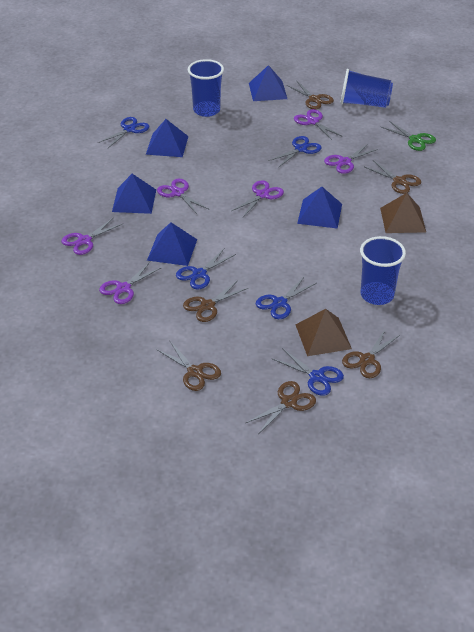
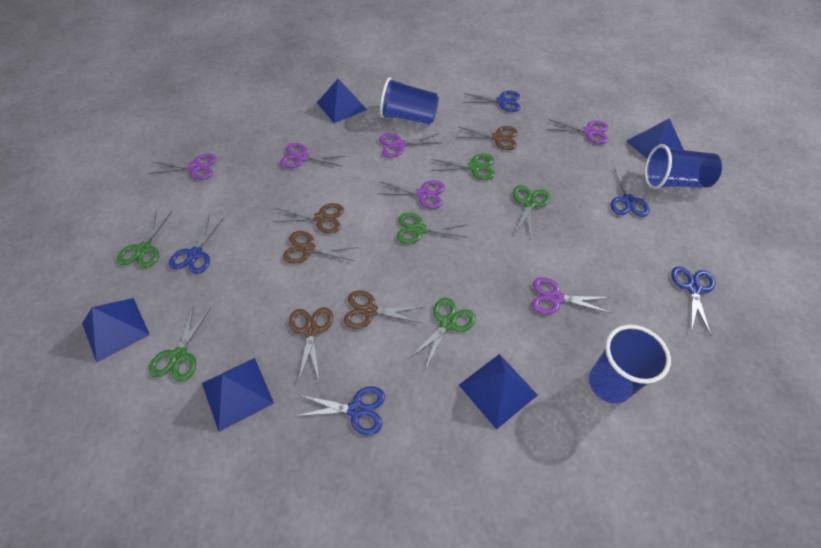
brown pyramid: [296,309,352,356] [380,193,426,233] = 2 -> none = 0
brown scissors: [156,340,221,391] [183,280,248,322] [246,381,316,433] [286,80,334,110] [342,328,401,378] [365,160,421,194] = 6 -> [273,203,344,234] [283,231,359,264] [289,307,333,383] [344,290,423,329] [456,126,518,150] = 5
green scissors: [380,121,436,151] = 1 -> [117,210,172,268] [149,305,211,382] [397,213,467,244] [408,298,476,369] [431,154,495,180] [513,185,550,239] = 6

